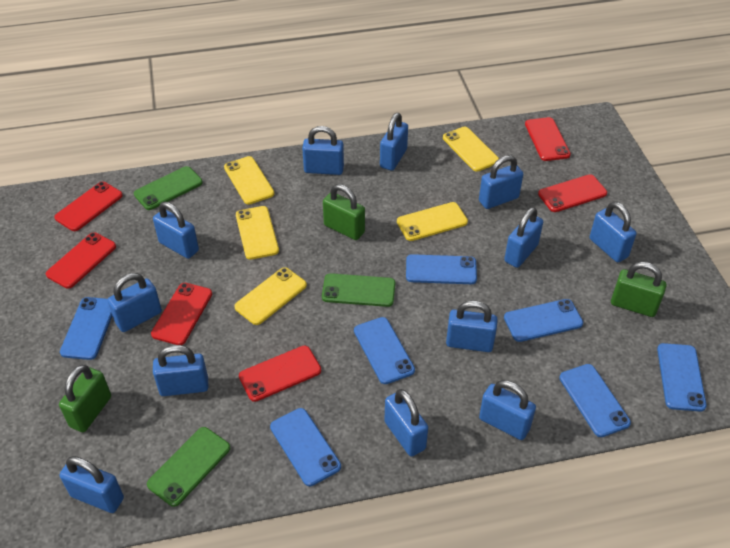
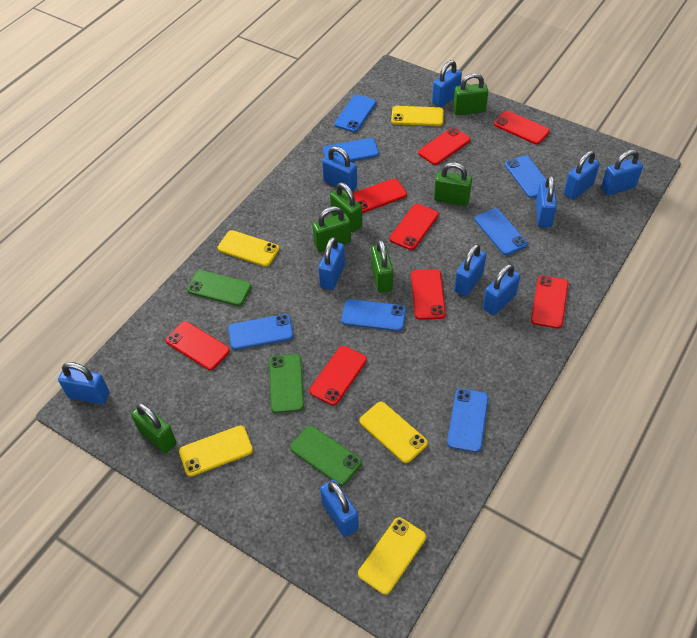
blue padlock: [60,456,124,513] [108,273,162,332] [153,202,199,259] [153,345,208,396] [302,126,344,175] [380,113,408,171] [384,389,428,457] [446,300,498,352] [479,155,523,209] [479,380,536,440] [504,207,543,268] [590,202,636,262] = 12 -> [58,362,109,404] [318,237,345,290] [320,480,359,537] [322,146,357,191] [432,60,462,107] [454,244,486,297] [483,264,520,315] [536,175,557,227] [564,151,600,200] [601,150,643,195] = 10
green padlock: [59,365,111,432] [323,184,365,240] [611,262,666,317] = 3 -> [131,403,177,454] [313,206,351,252] [330,183,362,232] [371,239,393,293] [434,162,472,206] [453,73,488,115] = 6
red phone: [46,232,116,288] [54,182,123,231] [151,283,212,345] [239,346,321,402] [525,117,571,161] [538,175,607,212] = 6 -> [165,321,230,370] [309,346,367,405] [353,179,407,213] [389,204,439,250] [411,269,446,320] [418,127,470,165] [494,111,550,144] [531,275,568,329] = 8

